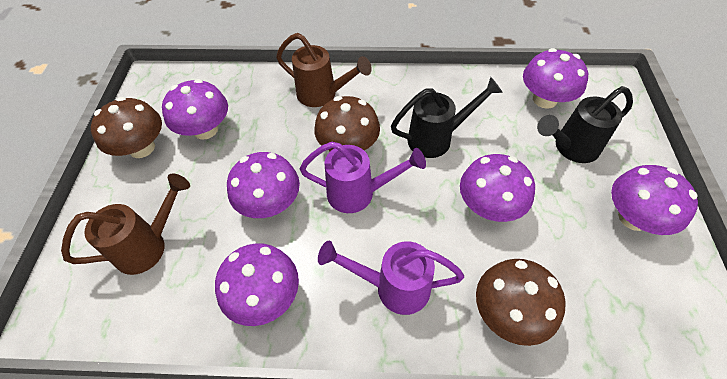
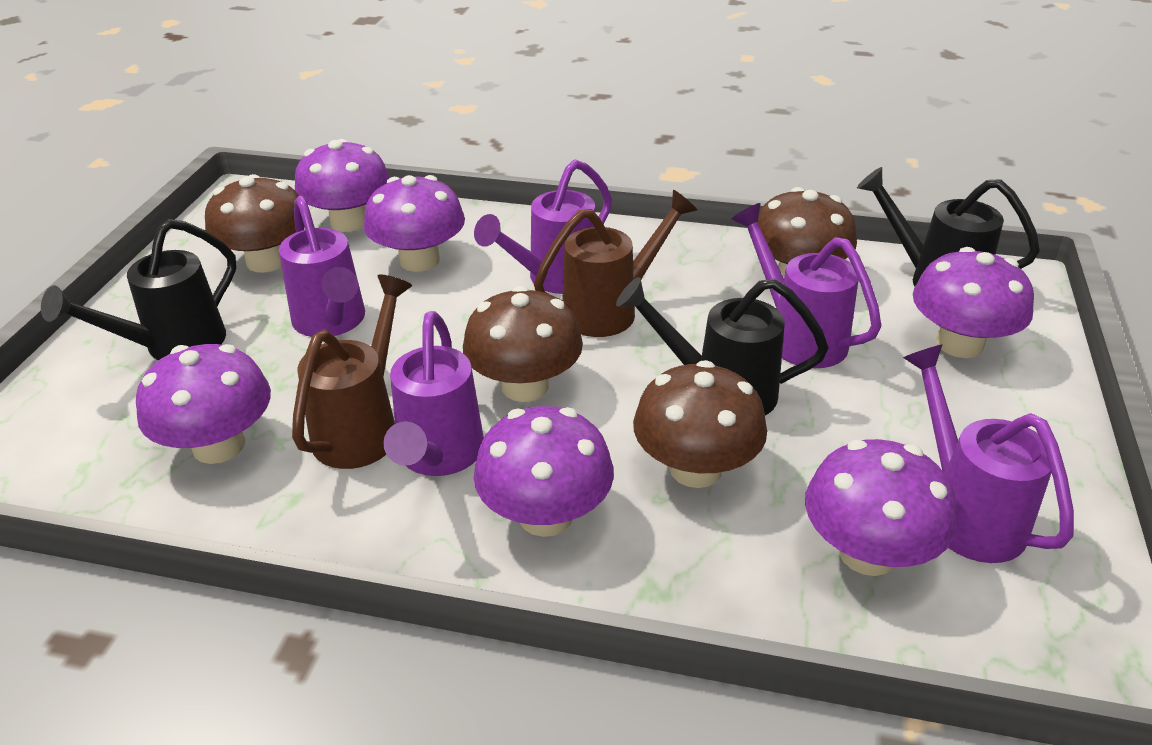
black watering can: [391,77,503,158] [537,86,633,163] = 2 -> [41,219,236,360] [616,277,828,415] [857,167,1040,286] = 3
brown mushroom: [91,97,162,158] [314,96,380,151] [476,259,566,346] = 3 -> [205,174,299,273] [463,286,583,402] [633,360,767,488] [758,187,857,278] = 4
purple watering can: [299,142,426,213] [318,241,464,315] = 2 -> [279,196,365,337] [383,311,484,476] [474,159,612,294] [731,203,881,368] [903,344,1074,563] = 5

